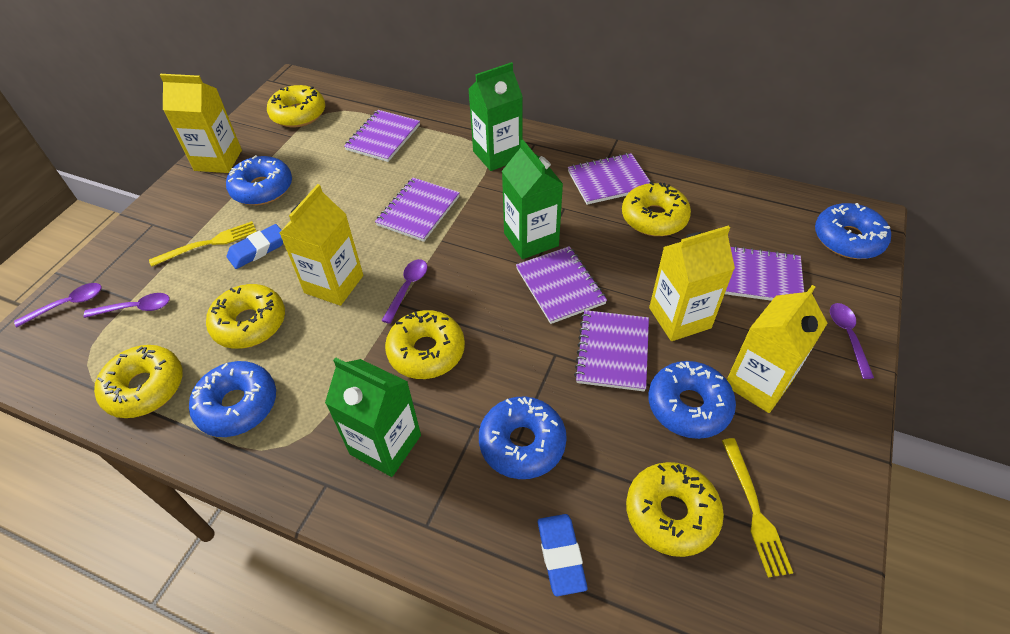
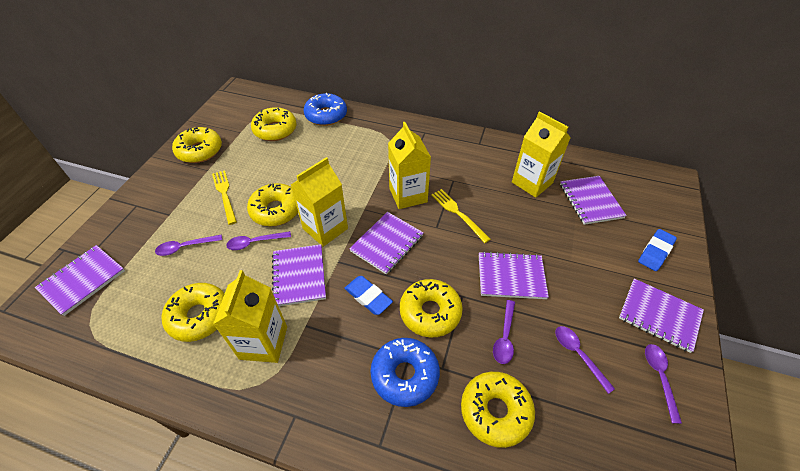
blue donut: [189,361,276,437] [226,155,292,205] [479,397,567,479] [648,361,736,439] [815,203,891,259] = 5 -> [303,93,347,126] [371,338,440,407] = 2
green carton: [325,358,421,477] [468,62,523,171] [502,140,563,259] = 3 -> none = 0
purple spoon: [14,283,101,327] [84,293,170,318] [381,259,427,324] [830,303,874,379] = 4 -> [155,234,222,256] [226,231,291,250] [493,300,515,364] [555,326,615,394] [645,344,682,424] = 5

